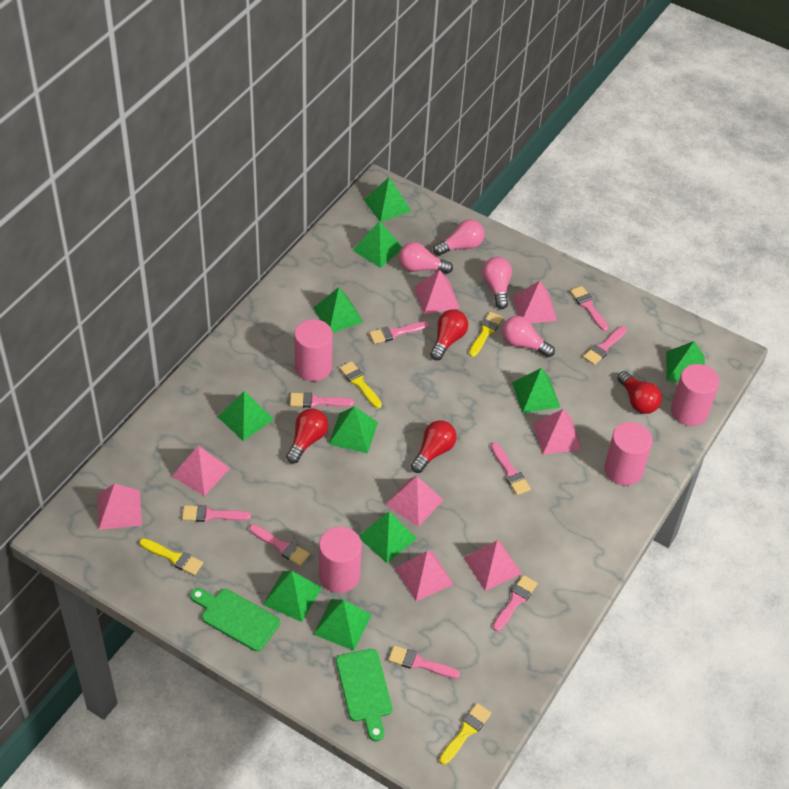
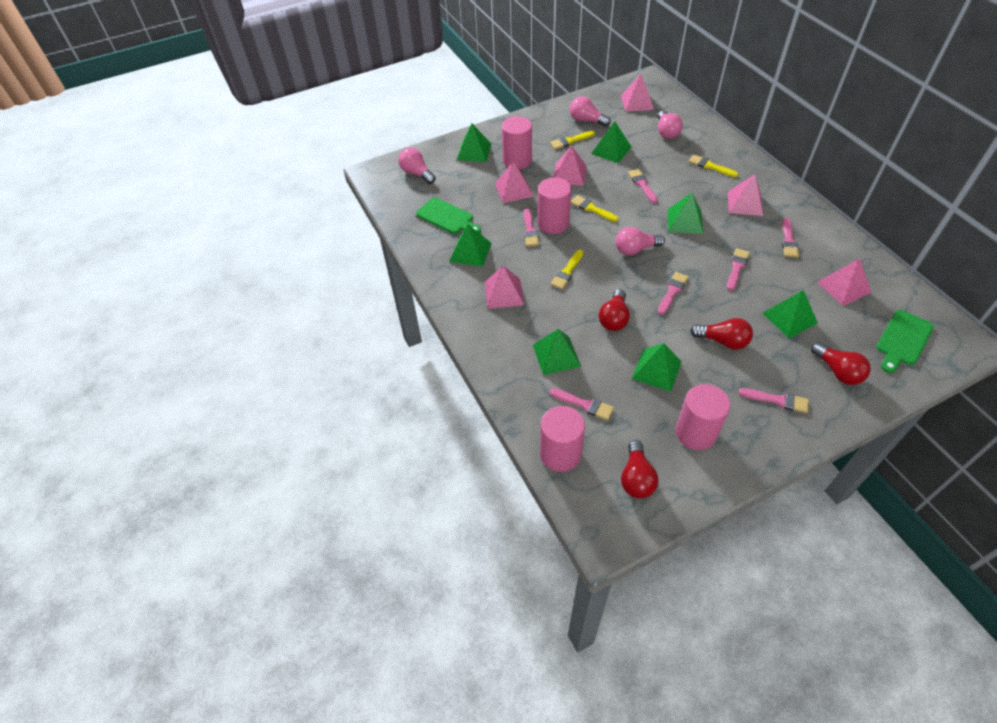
green pyramid: [218,391,274,441] [263,571,322,622] [313,599,371,651] [314,287,363,333] [329,406,378,454] [353,221,402,268] [359,512,417,563] [364,177,411,222] [512,368,560,413] [666,341,705,382] = 10 -> [449,224,491,267] [457,124,491,162] [533,329,581,375] [591,121,632,163] [632,343,682,392] [668,193,703,234] [762,290,818,338] = 7
pink brush: [182,505,251,522] [249,524,310,566] [290,392,354,408] [369,321,429,344] [388,646,460,679] [491,442,531,495] [493,575,538,632] [570,286,609,331] [583,326,627,365] = 9 -> [524,208,539,246] [550,388,614,420] [628,169,658,203] [658,272,689,315] [727,248,750,291] [739,388,809,413] [782,218,799,257] = 7
pink pyramid: [97,483,142,530] [172,446,230,496] [385,476,443,527] [395,551,454,601] [414,270,460,314] [464,540,522,591] [513,281,557,323] [533,409,582,455] = 8 -> [485,266,524,309] [495,161,534,203] [554,145,587,186] [621,74,654,112] [728,174,763,216] [817,258,871,306] = 6

